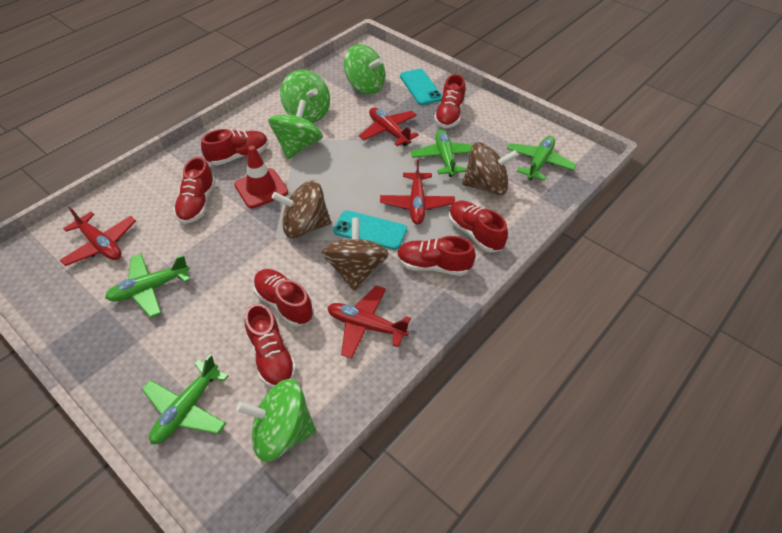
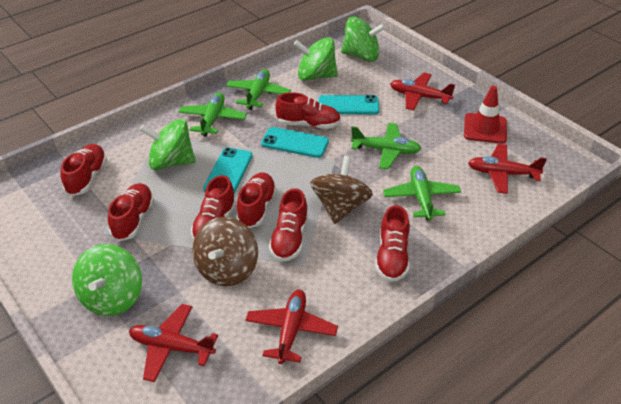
brown spinning top: [272,180,331,238] [321,218,389,291] [462,142,519,195] = 3 -> [192,217,258,286] [310,156,373,224] = 2
turquoise phone: [333,210,407,250] [400,69,442,105] = 2 -> [203,148,252,194] [261,127,329,158] [318,95,379,114] = 3

